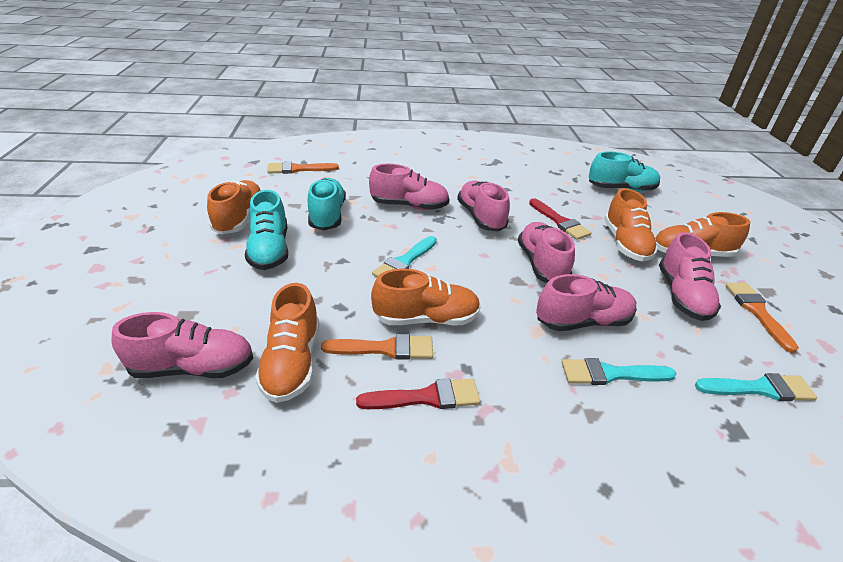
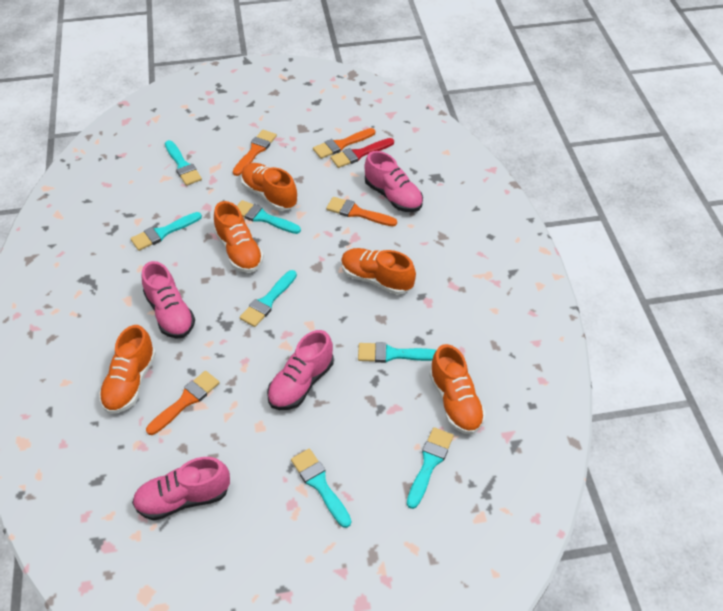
orange brush: [267,161,339,174] [321,334,433,360] [725,283,799,353] = 3 -> [146,371,220,435] [233,130,277,176] [313,128,375,159] [326,197,397,226] = 4
pink shoe: [112,312,253,378] [369,164,450,210] [457,181,510,232] [518,222,575,283] [536,274,637,331] [659,232,721,321] = 6 -> [132,457,230,521] [142,261,195,338] [267,330,334,410] [365,151,423,212] = 4
red brush: [356,379,480,409] [529,198,592,240] = 2 -> [330,138,394,168] = 1
turquoise brush: [372,236,437,277] [561,358,677,385] [695,373,817,401] = 3 -> [130,212,202,251] [165,140,202,186] [237,200,301,234] [240,270,297,327] [291,449,351,528] [358,342,436,363] [407,427,454,509] = 7
turquoise shoe: [245,190,288,270] [308,178,346,230] [589,151,660,192] = 3 -> none = 0

